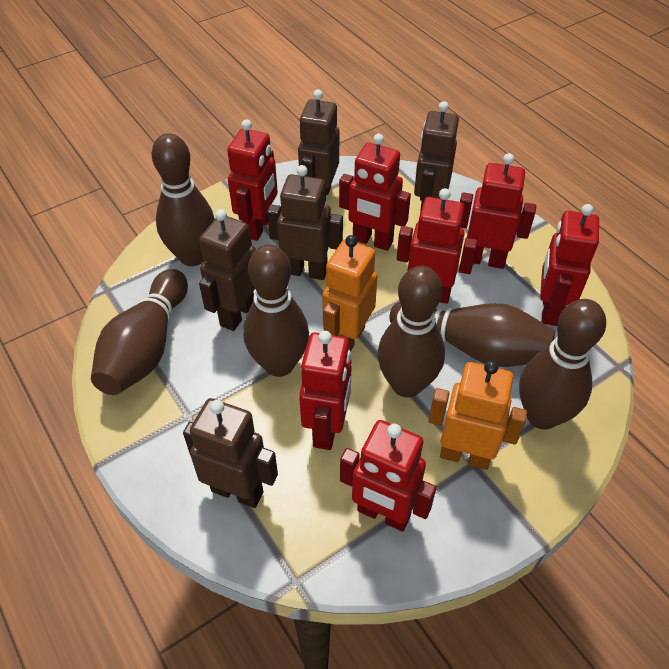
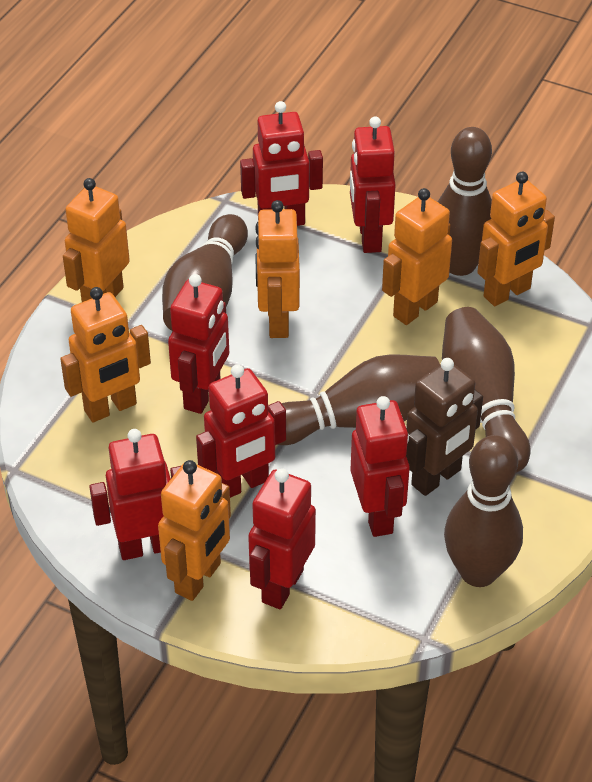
brown bowling pin: [91,269,188,395] [151,133,215,266] [243,244,309,377] [378,266,445,398] [390,302,555,367] [519,299,606,430] = 6 -> [162,214,248,331] [277,354,440,445] [438,127,492,276] [442,307,530,473] [444,435,523,587] = 5
brown robot: [183,398,278,508] [199,209,256,331] [267,165,343,280] [298,89,339,200] [414,101,459,213] = 5 -> [406,358,483,496] = 1
orange robot: [322,235,378,352] [428,360,527,470] = 2 -> [60,287,151,422] [63,178,130,302] [158,460,231,601] [255,200,300,338] [382,188,452,325] [477,172,555,306] = 6

